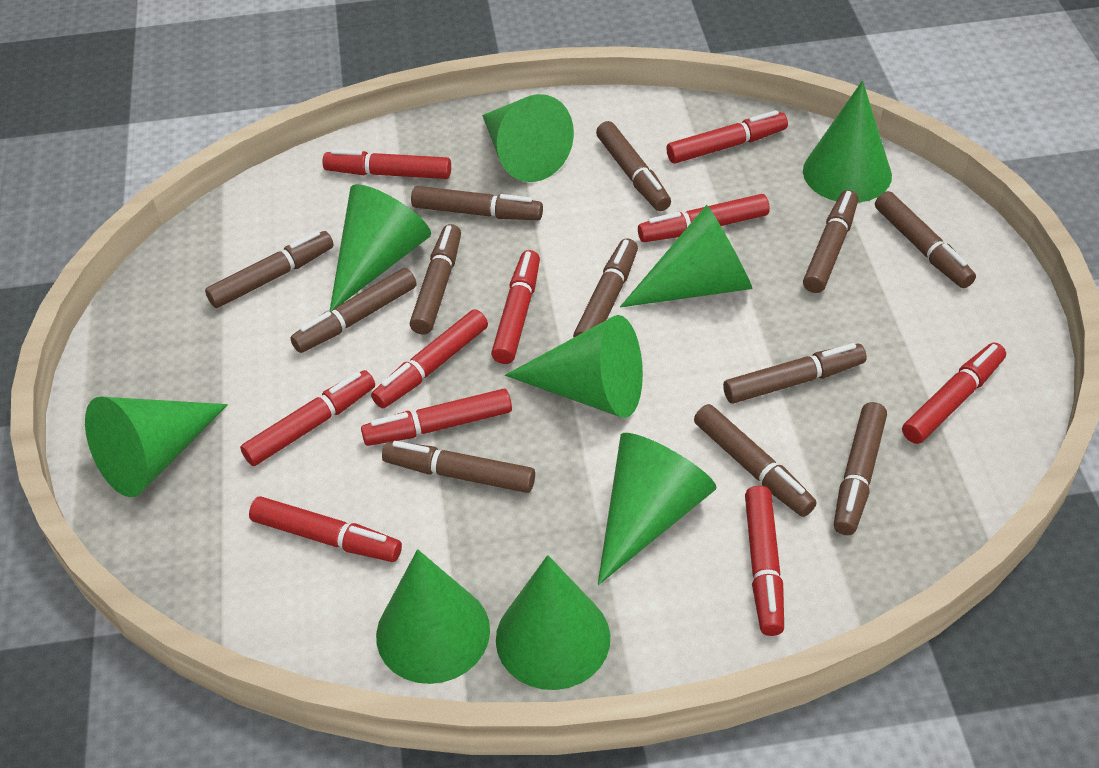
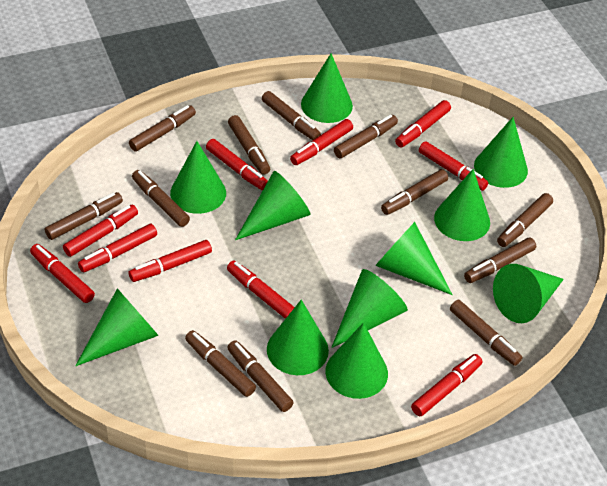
green cone: [85,397,228,497] [330,184,431,311] [376,549,490,684] [482,94,574,182] [496,555,610,690] [505,315,643,418] [598,433,717,585] [620,205,753,307] [803,81,892,203] = 9 -> [75,289,159,366] [170,141,226,214] [235,171,310,240] [267,300,329,375] [301,53,353,123] [326,323,388,399] [331,269,408,348] [375,222,452,295] [434,169,490,241] [474,117,528,188] [493,264,564,323] = 11

